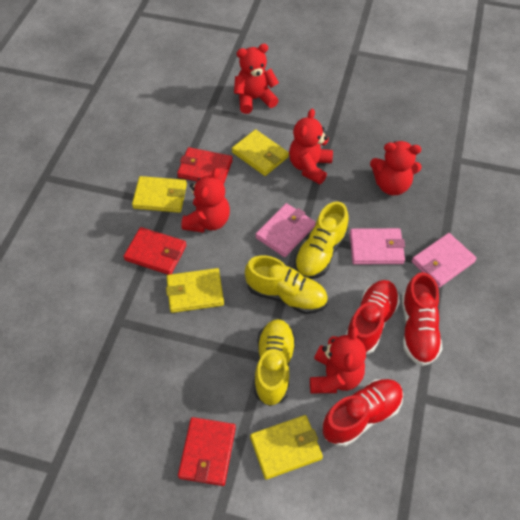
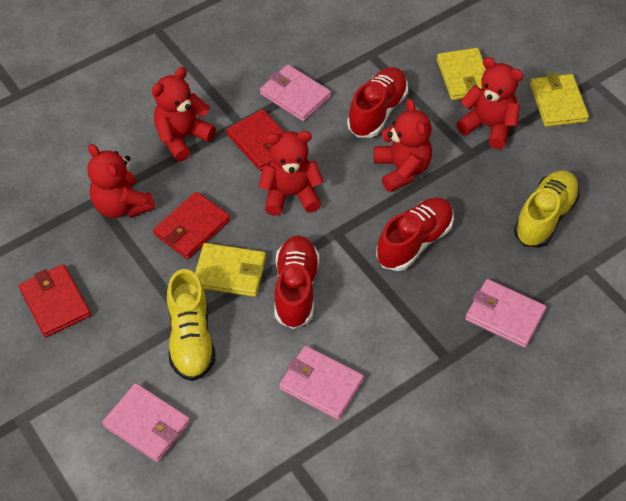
pink wallet: [255,203,316,257] [350,228,405,265] [412,233,477,288] = 3 -> [102,383,190,462] [260,65,331,121] [279,346,364,420] [465,279,546,348] = 4
yellow shoe: [245,255,328,314] [254,319,296,406] [294,201,349,279] = 3 -> [167,269,216,381] [514,170,580,248] = 2
yellow wallet: [132,176,187,213] [166,268,224,313] [232,129,289,176] [250,415,323,480] = 4 -> [195,243,266,297] [437,48,486,100] [530,73,589,127] = 3

